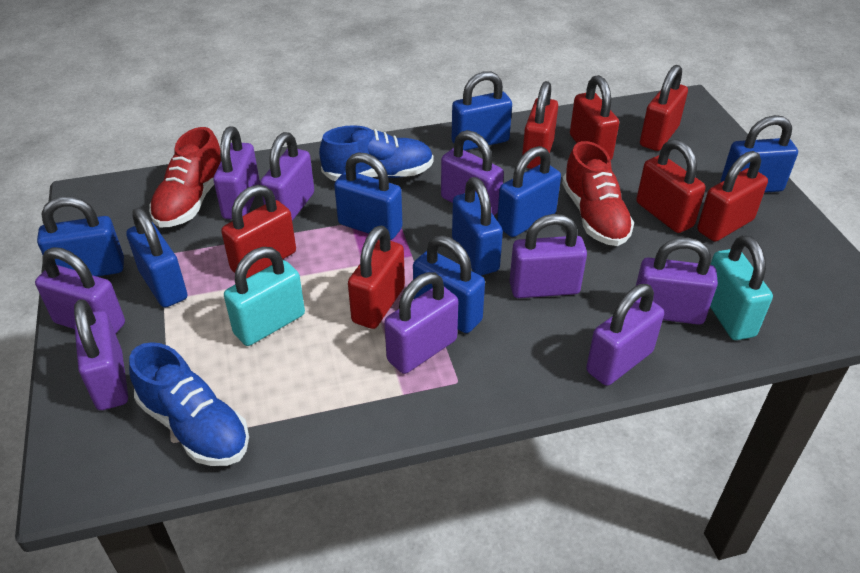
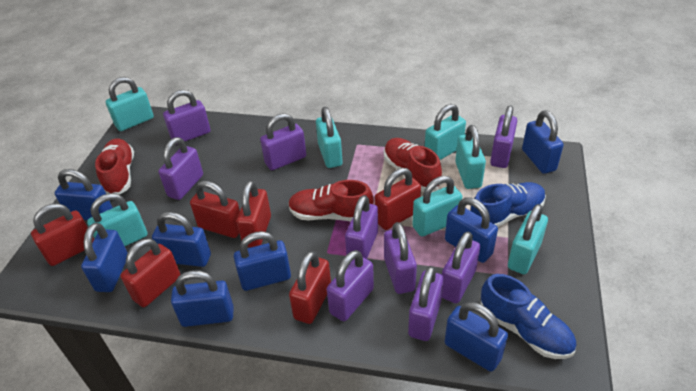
red padlock: [221,185,296,279] [348,225,405,329] [522,81,558,169] [570,75,619,160] [636,139,706,233] [640,65,688,151] [697,151,768,242] = 7 -> [31,204,94,266] [120,238,181,307] [190,181,240,238] [237,181,271,247] [289,251,331,324] [375,168,421,230] = 6
red shoe: [149,127,221,228] [562,141,634,246] = 2 -> [95,138,134,195] [288,180,374,221] [384,138,442,192] = 3
turquoise padlock: [224,247,305,346] [710,235,773,340] = 2 -> [87,193,148,246] [106,77,154,131] [316,107,343,168] [412,176,462,237] [425,104,466,160] [455,125,486,189] [508,204,548,274] = 7

